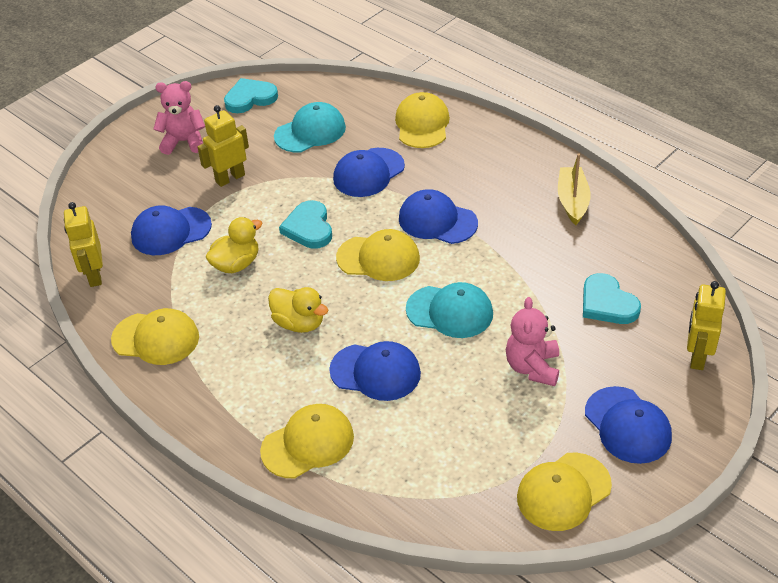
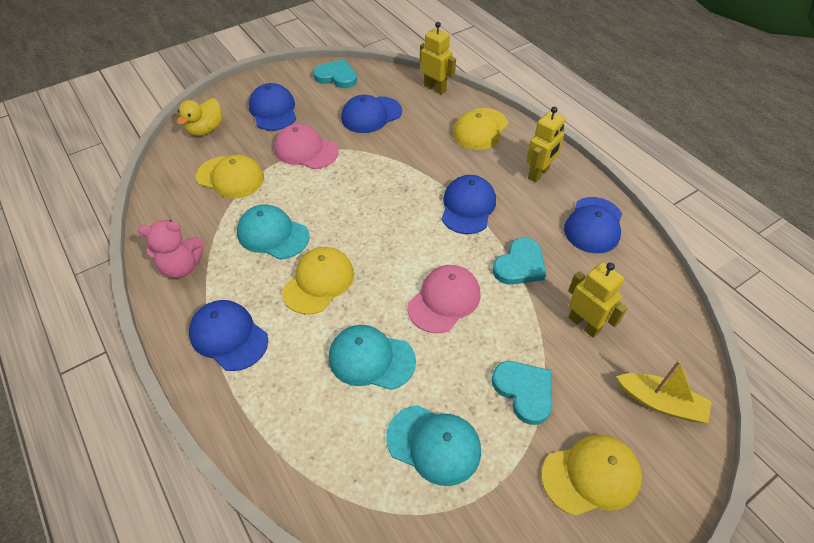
pink cap: none = 0 -> [274,124,339,169] [407,265,481,333] = 2
pink teddy bear: [154,81,205,155] [506,297,559,386] = 2 -> [138,220,204,278] = 1
turquoise cap: [274,102,346,152] [406,282,493,338] = 2 -> [237,204,310,259] [329,325,416,390] [386,405,481,486] = 3
yellow cap: [111,308,199,365] [260,404,354,478] [336,229,420,281] [395,92,450,148] [517,452,612,531] = 5 -> [196,155,264,198] [282,247,354,315] [453,108,508,150] [542,435,642,516] = 4
yellow duck: [206,217,262,273] [268,287,329,333] = 2 -> [177,98,222,136] = 1

